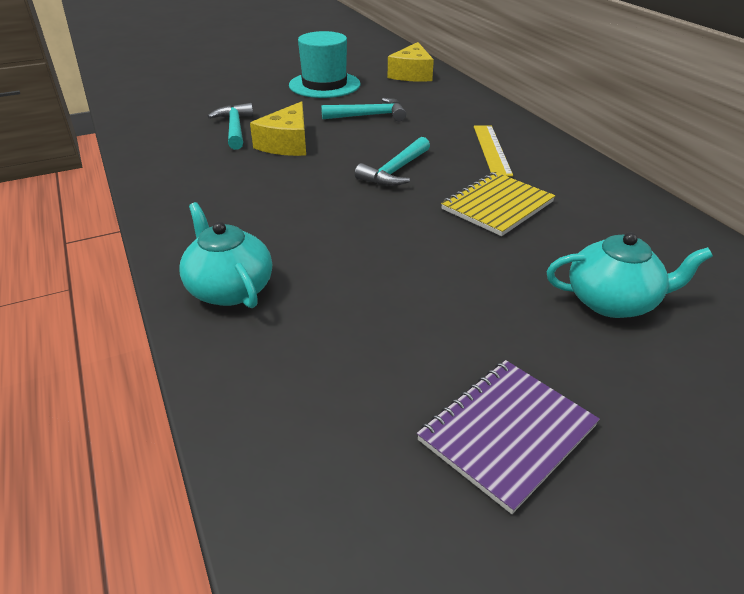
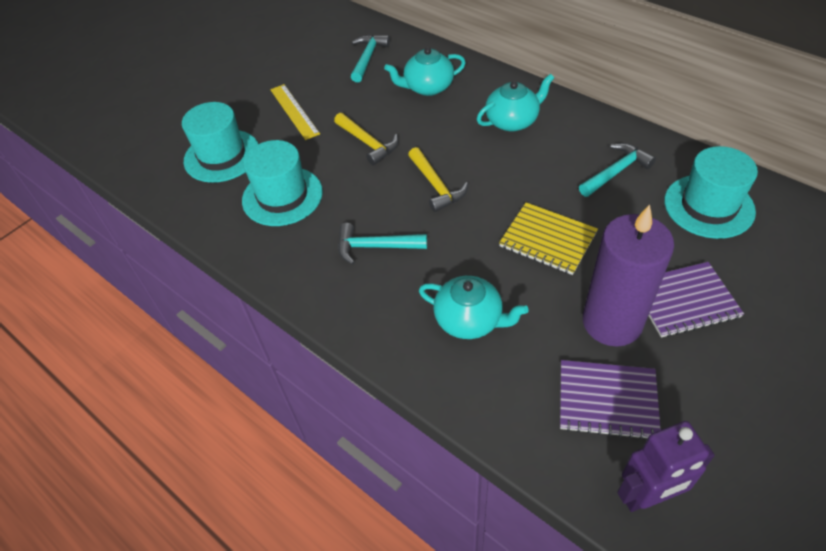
purple candle: none = 0 -> [583,204,674,347] = 1
purple notebook: [417,360,600,514] = 1 -> [560,360,661,440] [648,262,744,338] = 2
purple robot: none = 0 -> [617,421,715,512] = 1
turquoise hat: [289,31,360,98] = 1 -> [182,102,258,183] [242,140,323,226] [664,146,758,239] = 3
turquoise teapot: [179,202,272,308] [546,232,713,318] = 2 -> [384,47,466,96] [419,276,529,339] [477,74,554,131] = 3
yellow cheese: [250,101,306,156] [388,42,434,82] = 2 -> none = 0
yellow hammer: none = 0 -> [334,113,398,165] [408,147,468,212] = 2

